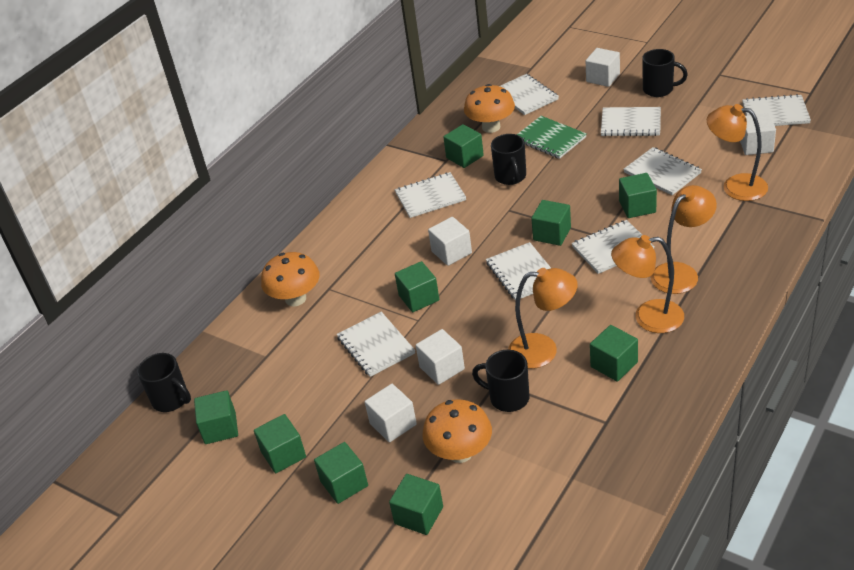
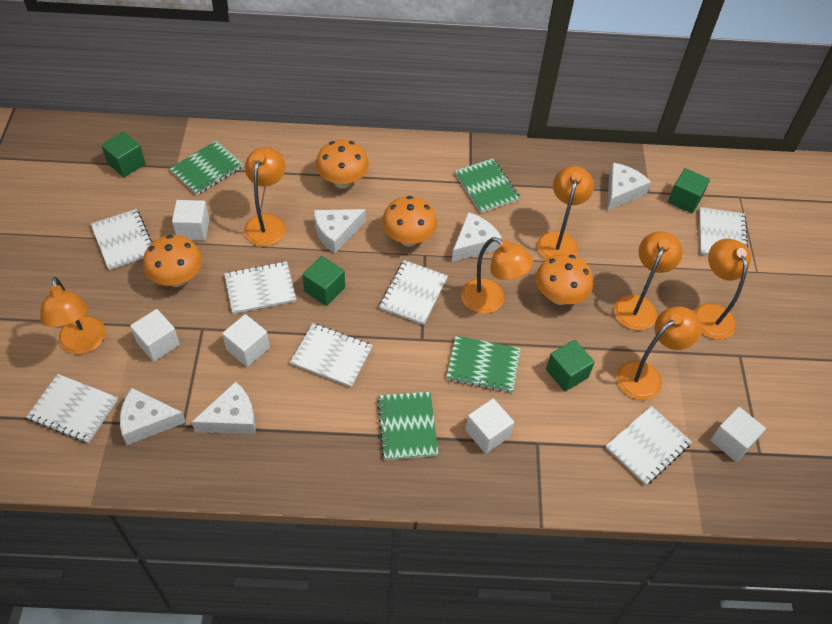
black mug: [137,353,191,412] [472,350,529,412] [491,134,526,185] [642,49,688,97] = 4 -> none = 0
green cube: [194,390,238,444] [254,414,306,473] [314,442,368,504] [389,474,443,535] [395,261,439,312] [443,124,484,168] [531,200,571,246] [590,325,638,382] [619,173,657,218] = 9 -> [101,131,146,177] [302,256,345,306] [546,340,595,392] [668,168,710,213] = 4
green notebook: [517,116,587,159] = 1 -> [169,141,243,195] [377,392,439,460] [446,336,521,393] [455,159,520,213] = 4
orange lamp: [508,268,578,369] [611,235,684,333] [651,185,717,294] [707,104,768,201] = 4 -> [40,277,106,354] [244,147,286,246] [461,237,533,314] [537,166,594,259] [614,231,683,330] [616,306,702,400] [694,239,751,340] = 7
orange mushroom: [261,252,320,307] [422,399,492,463] [464,84,515,133] = 3 -> [143,235,202,287] [316,140,369,189] [382,196,437,246] [536,254,593,305] = 4
white cheese: none = 0 -> [120,388,186,445] [192,382,256,434] [314,209,366,253] [452,212,502,262] [607,163,651,211] = 5
white notebook: [337,312,415,377] [395,172,466,218] [486,242,551,301] [500,74,559,115] [571,220,655,274] [601,107,661,136] [624,147,702,195] [742,94,811,126] = 8 -> [26,374,118,443] [91,209,152,270] [224,261,296,314] [290,323,373,387] [379,260,448,325] [606,406,692,485] [699,207,748,255] = 7

